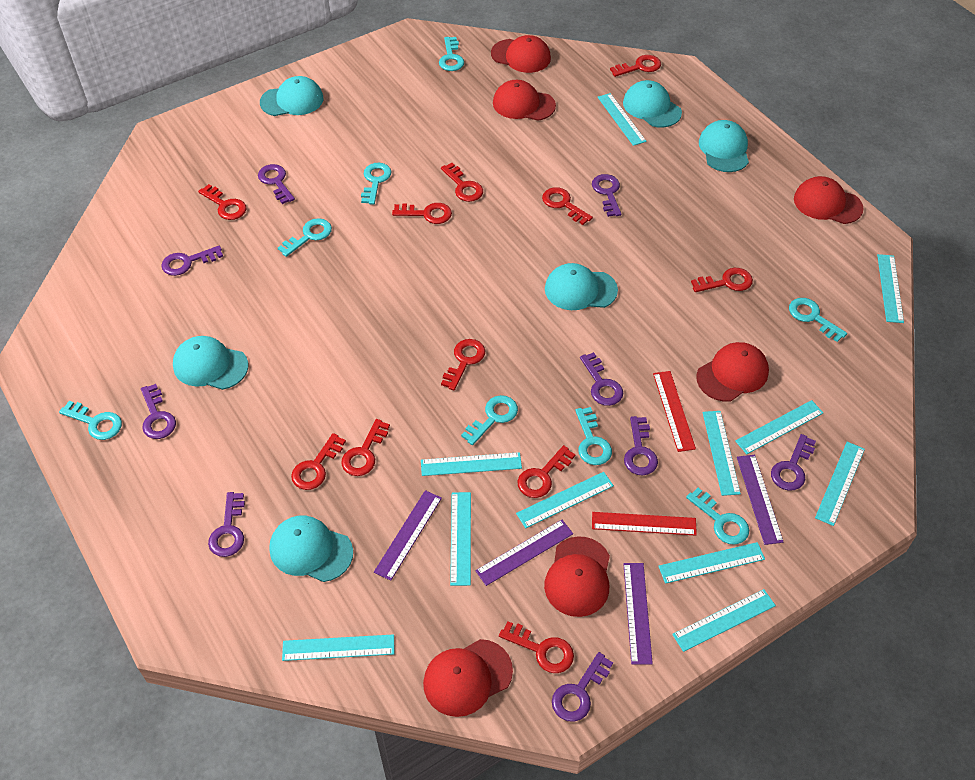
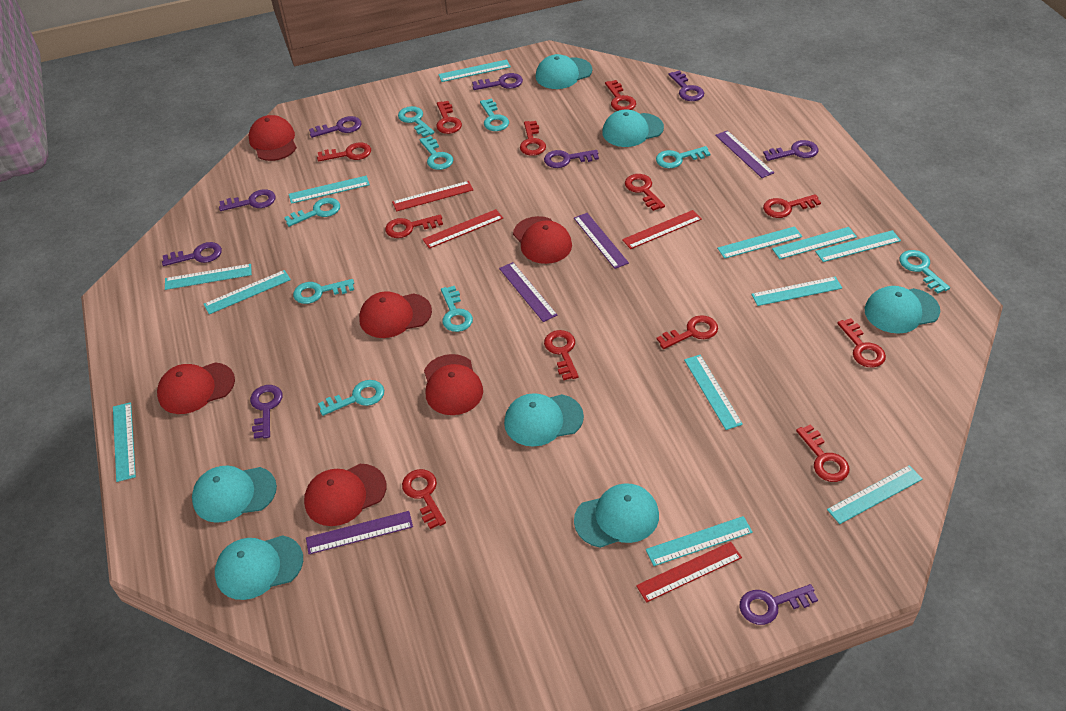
red key: [198,184,247,220] [291,433,346,490] [341,419,390,476] [392,203,452,224] [441,163,483,202] [441,339,485,390] [499,621,574,673] [518,445,575,498] [542,187,593,225] [610,55,661,77] [691,268,753,292] = 11 -> [317,142,371,162] [385,215,443,238] [402,469,446,529] [436,101,462,134] [520,121,546,156] [544,330,579,380] [605,80,636,111] [625,174,665,211] [657,315,718,349] [763,194,821,218] [796,424,849,482] [837,318,886,367] = 12
red ruler: [592,512,697,536] [653,371,696,452] = 2 -> [392,181,473,211] [422,209,503,249] [622,210,702,249] [636,542,742,602] = 4
turquoise cap: [173,336,248,390] [260,76,323,116] [269,516,353,582] [545,263,618,310] [623,80,682,127] [699,120,749,172] = 6 -> [192,466,277,523] [215,535,303,600] [504,393,584,447] [536,54,592,89] [574,483,659,548] [602,110,664,147] [865,286,940,334] = 7
turquoise key: [59,401,122,440] [278,218,332,257] [361,163,392,205] [439,37,464,71] [461,395,518,445] [575,407,612,465] [686,488,749,545] [789,298,847,342] = 8 -> [284,198,340,227] [293,279,354,304] [318,380,384,416] [398,106,434,137] [420,136,453,170] [441,286,473,332] [480,99,509,131] [656,146,711,168] [899,250,950,294] = 9
turquoise ruler: [282,634,394,661] [421,452,522,476] [450,492,471,586] [516,472,614,528] [598,93,647,146] [658,542,765,584] [672,589,776,652] [702,411,741,496] [735,400,823,454] [815,442,865,526] [877,254,904,323] = 11 -> [113,402,136,482] [165,264,252,290] [204,270,291,314] [289,176,370,204] [438,60,511,82] [646,516,753,566] [684,355,743,430] [717,226,802,259] [751,277,842,306] [772,227,857,259] [815,230,901,262] [827,465,923,524] = 12

